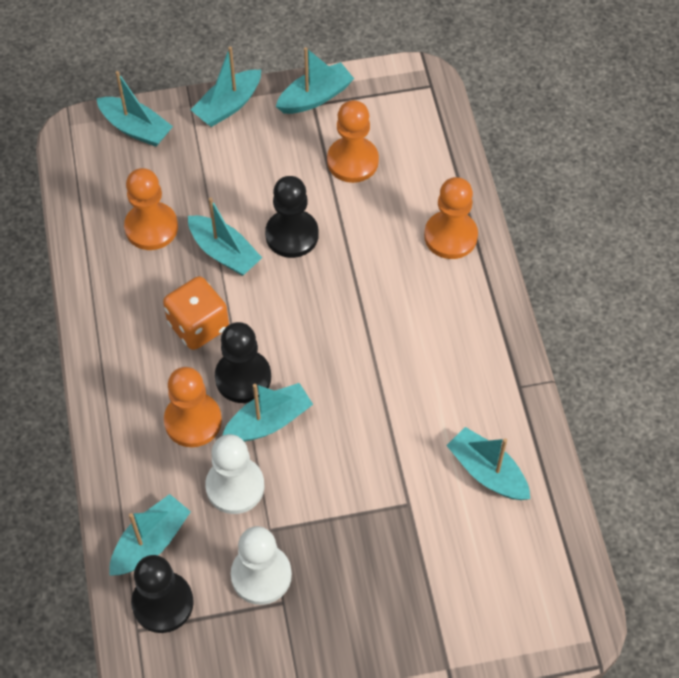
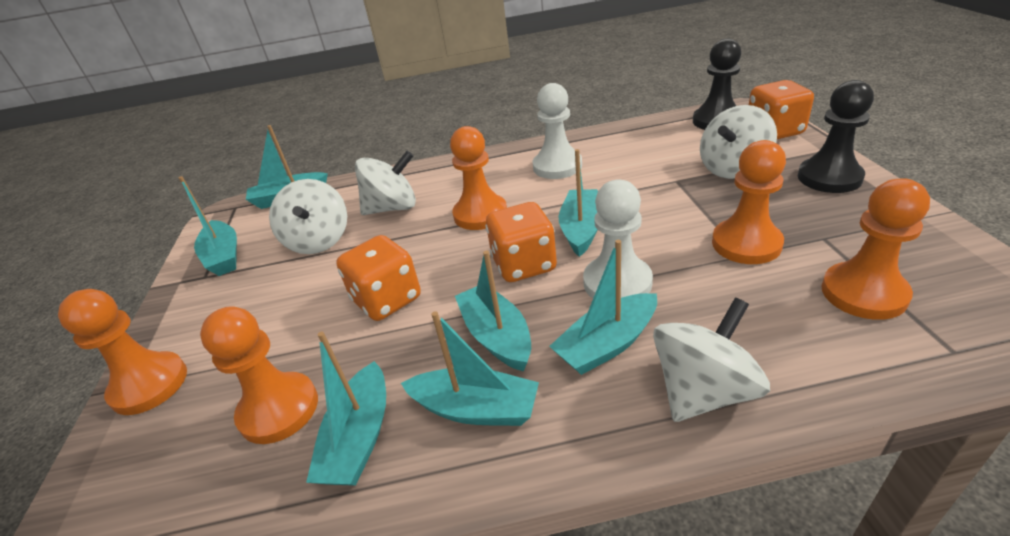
black pawn: [131,555,194,633] [215,322,271,403] [265,176,319,258] = 3 -> [693,39,741,130] [798,80,874,193] = 2
orange dice: [163,276,229,350] = 1 -> [336,235,421,321] [485,202,557,282] [749,80,814,139] = 3
orange pawn: [124,168,178,250] [164,367,222,447] [327,100,379,183] [424,177,478,259] = 4 -> [58,289,187,415] [200,306,318,444] [450,126,507,230] [712,140,786,264] [822,178,930,320] = 5
white spinning top: none = 0 -> [269,179,347,254] [355,151,416,215] [653,298,770,422] [700,105,777,179] = 4

